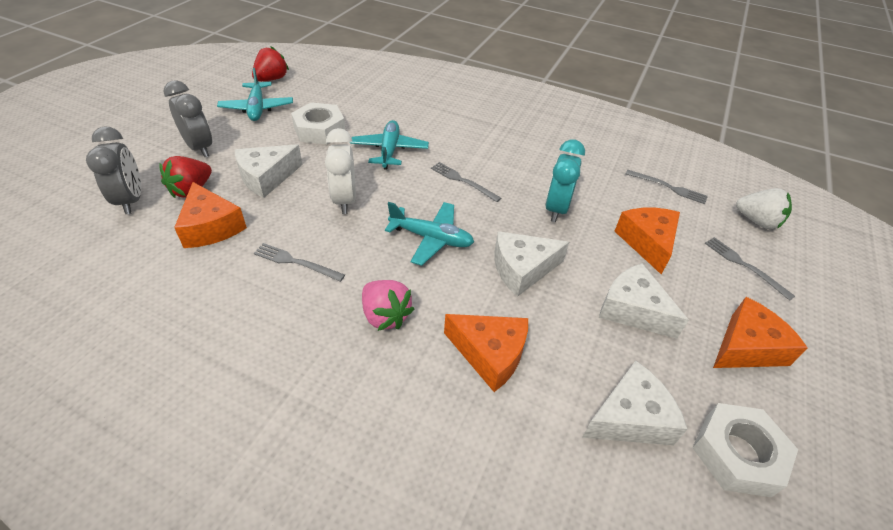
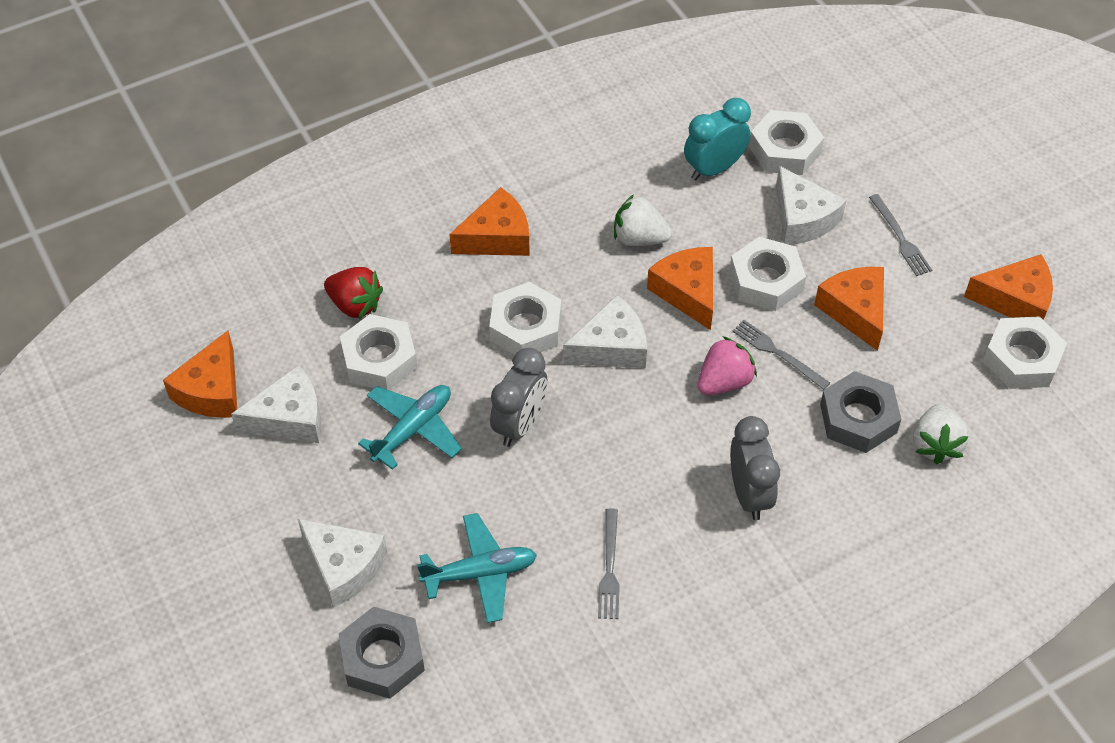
grey fork: [254,243,345,282] [431,162,501,202] [625,170,708,204] [705,237,795,301] = 4 -> [598,508,620,619] [732,320,830,390] [869,194,932,276] = 3
grey nut: none = 0 -> [339,606,425,699] [820,371,901,453] = 2
orange cheese: [174,182,247,248] [444,314,528,392] [615,208,680,275] [713,297,808,368] = 4 -> [163,331,237,418] [449,187,530,256] [647,247,713,330] [814,267,884,351] [964,254,1053,320] = 5
red strawberry: [159,156,212,198] [252,46,289,81] = 2 -> [324,267,383,319] = 1
turquoise plane: [217,68,293,121] [350,120,429,170] [385,202,474,266] = 3 -> [358,385,462,470] [417,513,537,623] = 2
white clock: [325,128,356,214] = 1 -> none = 0
white nut: [291,102,345,144] [692,403,798,497] = 2 -> [340,314,417,390] [489,282,561,355] [729,237,806,311] [749,110,824,175] [983,316,1067,389] = 5
white strawberry: [736,188,792,229] = 1 -> [614,194,672,246] [913,404,969,464] = 2

